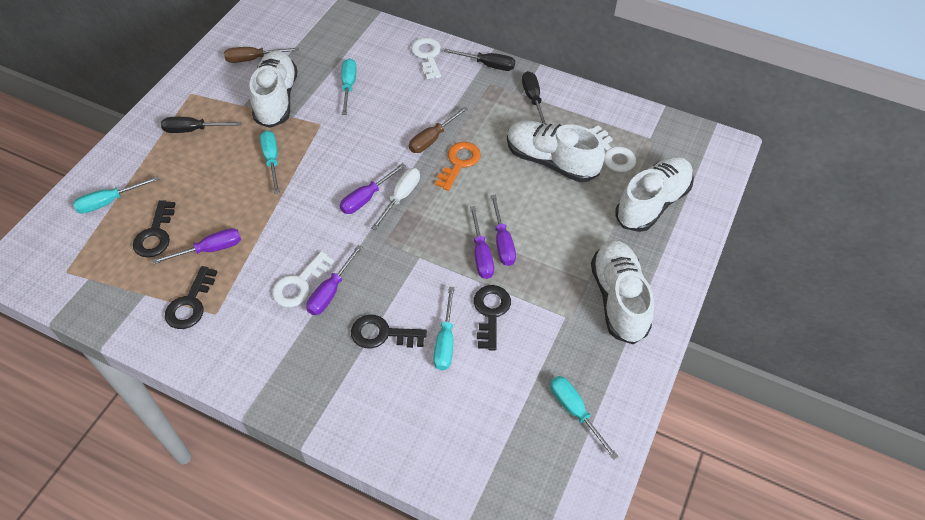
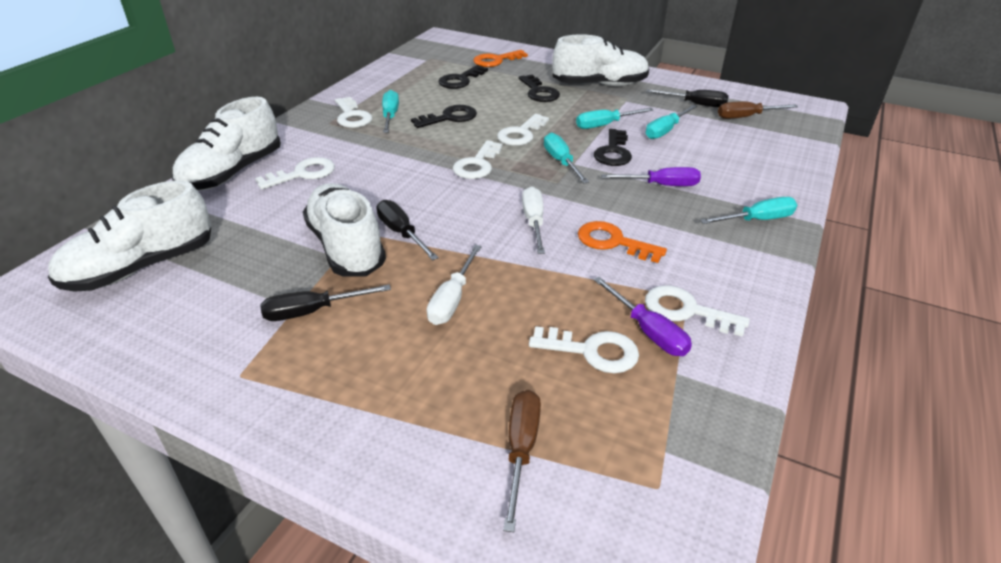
orange key: [435,142,481,191] = 1 -> [473,50,528,67] [578,221,667,263] = 2
purple screwdriver: [152,228,241,264] [307,245,362,315] [340,163,406,214] [470,206,494,279] [491,195,516,266] = 5 -> [593,277,692,356] [601,167,701,186] = 2
white key: [272,251,334,307] [411,38,441,79] [590,125,636,172] = 3 -> [255,157,335,190] [335,97,372,128] [453,140,503,179] [497,114,549,146] [529,326,639,373] [645,285,750,337] = 6
white screwdriver: [371,168,420,230] = 1 -> [427,245,482,325] [522,186,545,254] = 2

